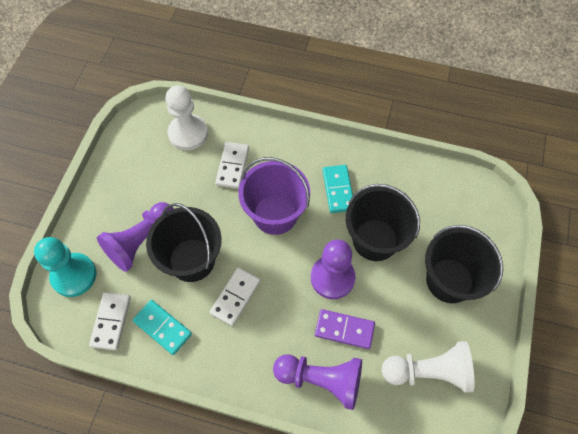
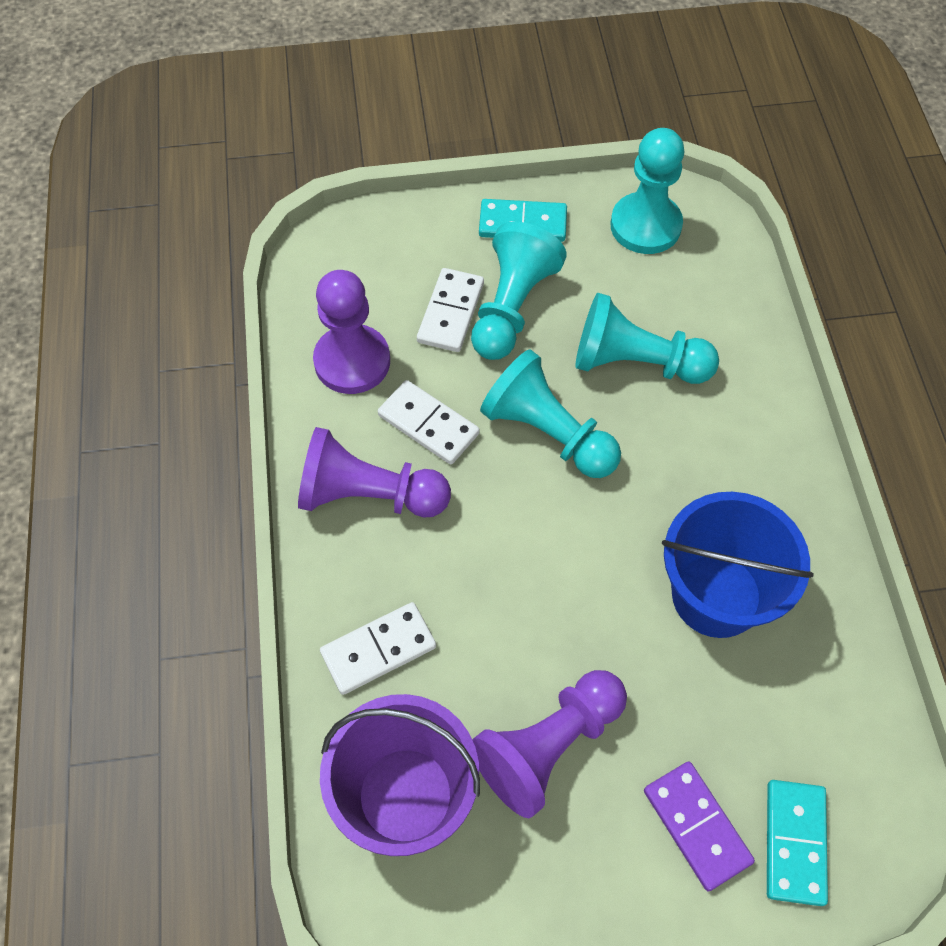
black bucket: [146,203,222,282] [346,184,420,261] [425,225,503,303] = 3 -> none = 0
blue bucket: none = 0 -> [662,492,814,638] = 1
turquoise pawn: [34,237,96,297] = 1 -> [471,222,567,360] [480,349,621,478] [575,293,719,384] [610,128,684,254] = 4
white pawn: [165,86,208,150] [382,341,474,393] = 2 -> none = 0

